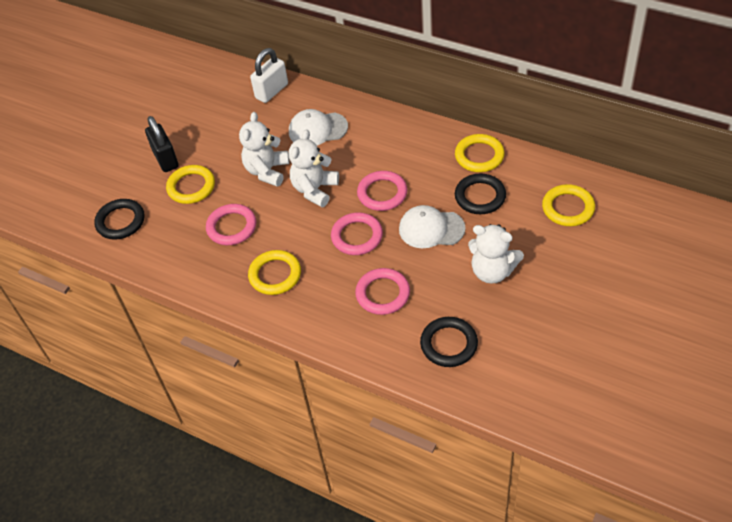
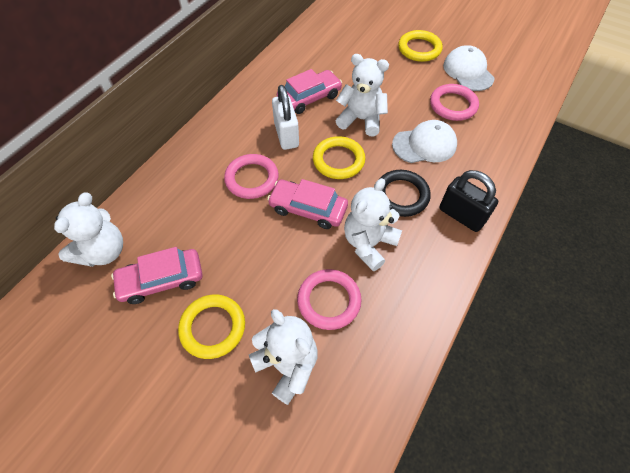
black ring: [94,199,145,240] [420,317,478,367] [455,173,506,214] = 3 -> [379,170,431,217] = 1
pink car: none = 0 -> [111,247,203,304] [267,179,348,229] [277,69,342,114] = 3
pink ring: [206,204,256,245] [331,212,383,255] [355,268,410,315] [357,171,408,211] = 4 -> [224,154,279,199] [297,269,362,330] [430,84,479,121] = 3
white teddy bear: [239,112,289,187] [289,129,339,207] [468,224,524,284] = 3 -> [54,192,123,267] [249,309,318,405] [336,54,389,136] [344,178,402,271] = 4
yellow ring: [166,165,215,204] [248,250,301,295] [455,134,505,172] [542,184,595,226] = 4 -> [178,294,245,359] [313,136,366,179] [398,30,442,62] = 3

